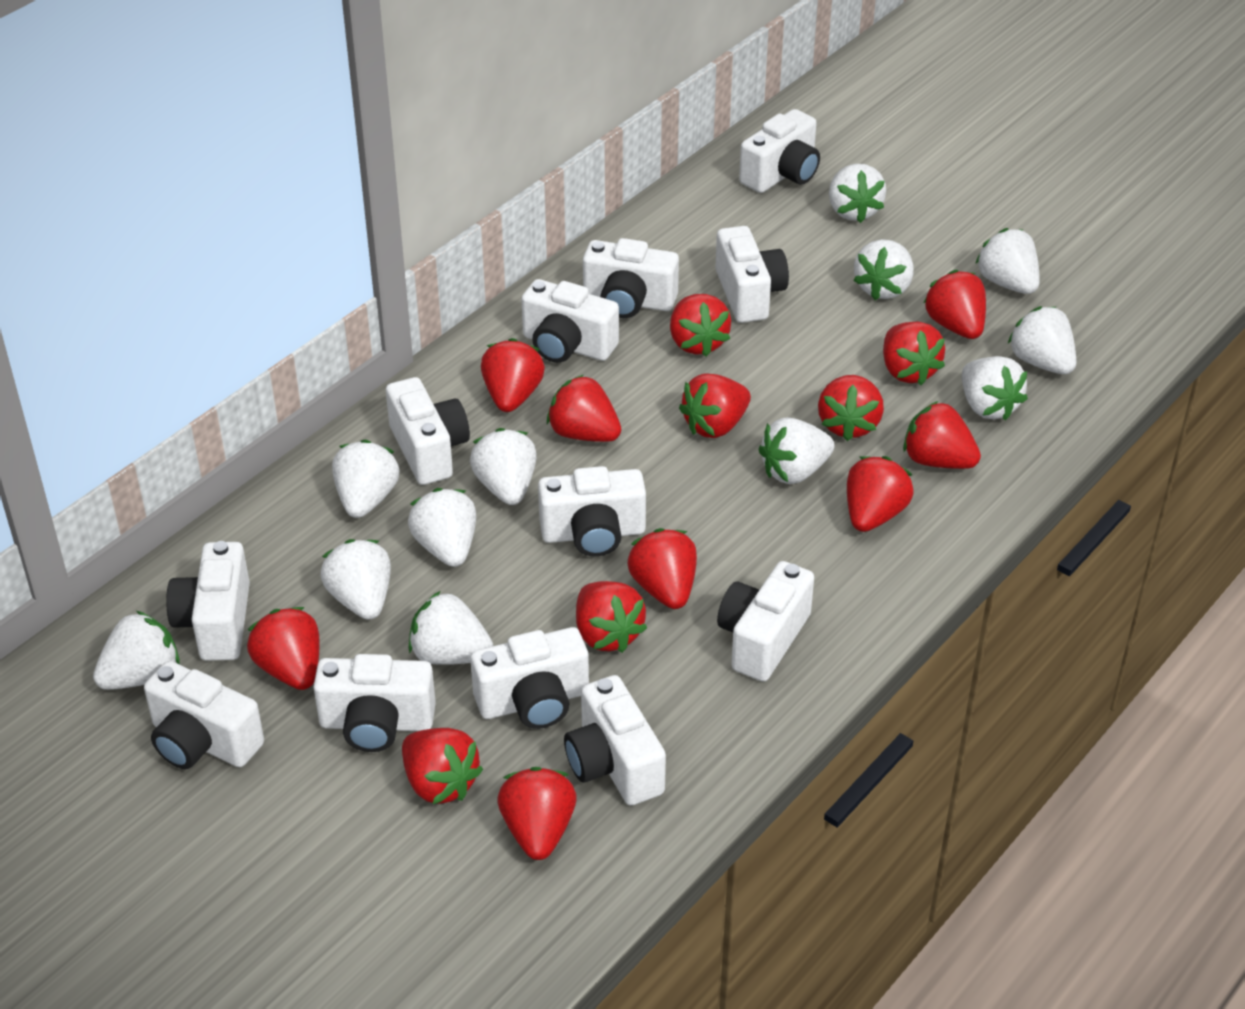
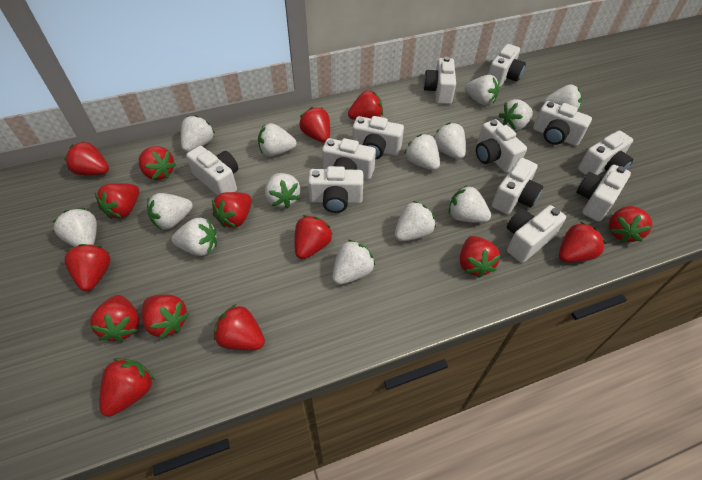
red strawberry: [247,607,320,690] [402,728,483,804] [481,338,545,412] [497,767,577,860] [547,375,621,442] [576,581,647,653] [628,528,697,609] [670,294,731,357] [679,373,751,438] [818,375,884,441] [847,456,914,532] [883,322,945,385] [903,401,981,469] [924,270,986,339] = 14 -> [64,141,109,175] [65,244,111,291] [90,295,139,342] [95,183,139,219] [99,358,155,416] [139,146,176,180] [142,295,189,339] [212,192,252,228] [214,304,265,350] [294,215,333,259] [299,107,330,142] [348,90,383,120] [460,236,501,278] [559,222,607,262] [609,206,652,243] = 15
white strawberry: [93,611,180,690] [320,539,391,620] [332,439,399,518] [408,488,476,567] [409,591,494,665] [470,428,537,505] [759,417,835,484] [829,164,886,223] [853,239,914,300] [962,356,1028,421] [975,228,1040,294] [1008,306,1077,374] = 12 -> [53,208,97,247] [147,193,193,230] [171,217,217,256] [181,115,215,152] [258,123,297,156] [265,173,301,209] [332,240,375,285] [395,201,436,241] [404,134,440,170] [434,122,466,159] [449,185,491,223] [465,75,499,105] [499,99,533,131] [543,84,582,111] = 14

